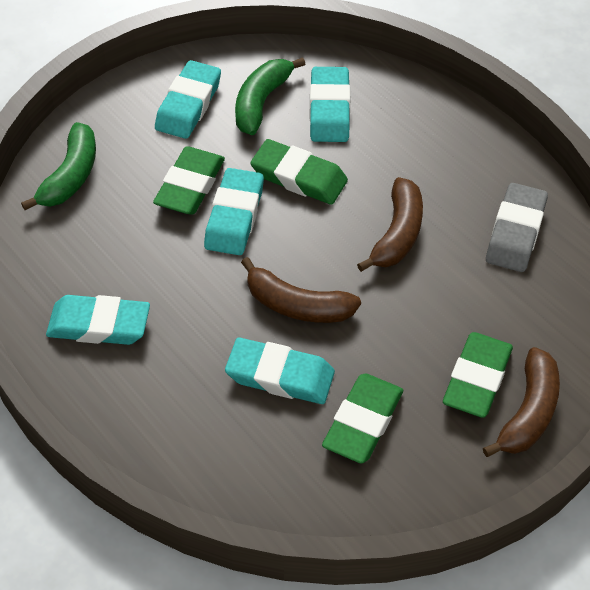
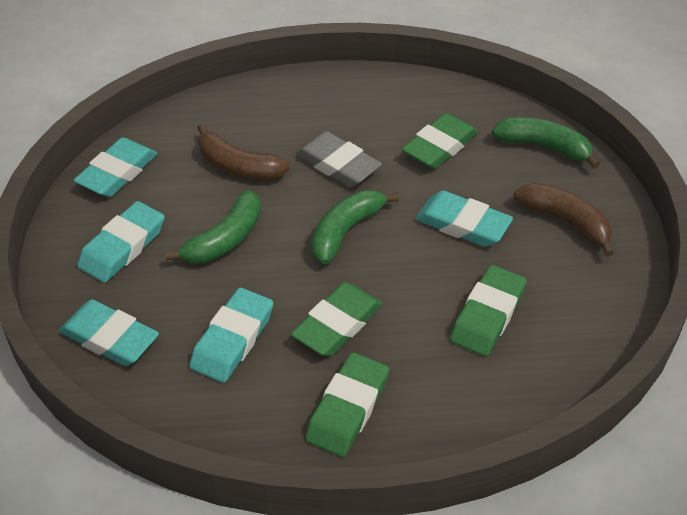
brown banana: [241,257,361,323] [357,177,423,272] [483,347,560,457] = 3 -> [198,124,290,180] [513,183,614,257] = 2
green banana: [21,122,96,210] [235,57,305,135] = 2 -> [165,190,261,264] [311,190,399,265] [492,117,600,169] = 3

